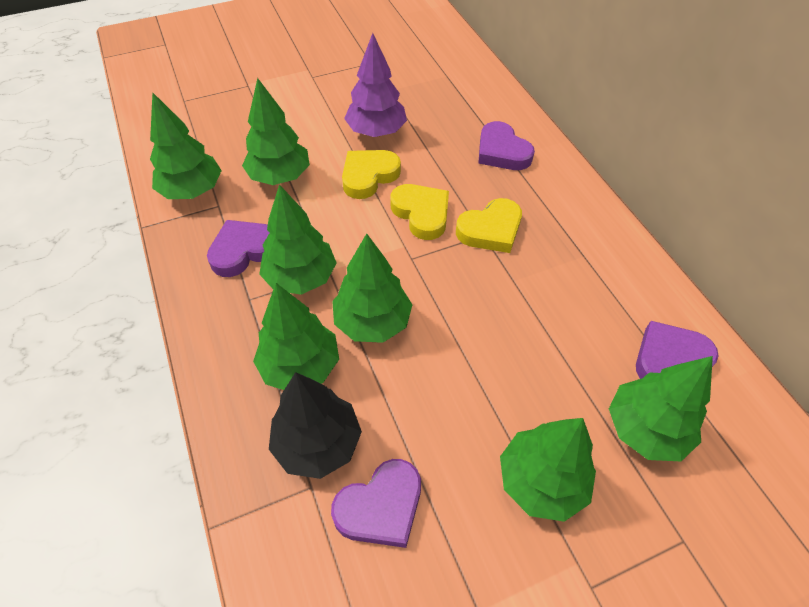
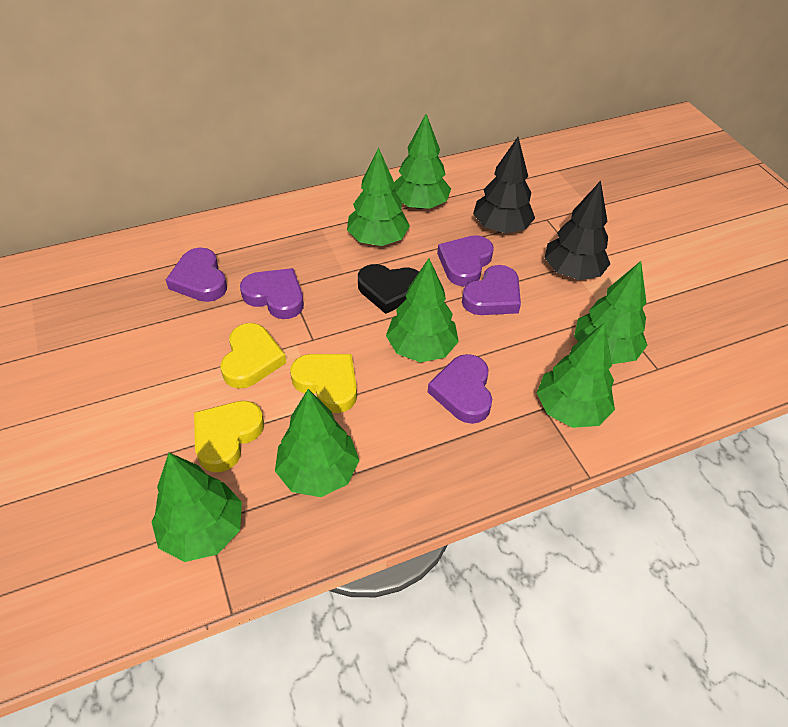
black heart: none = 0 -> [358,264,419,314] = 1
black tree: [269,372,362,479] = 1 -> [473,137,535,233] [545,181,610,280] = 2
purple heart: [207,220,269,277] [331,459,421,548] [478,121,535,170] [636,321,719,379] = 4 -> [166,248,227,302] [240,268,304,319] [428,354,492,424] [437,235,494,287] [462,265,521,315] = 5
purple tree: [344,33,407,137] = 1 -> none = 0

